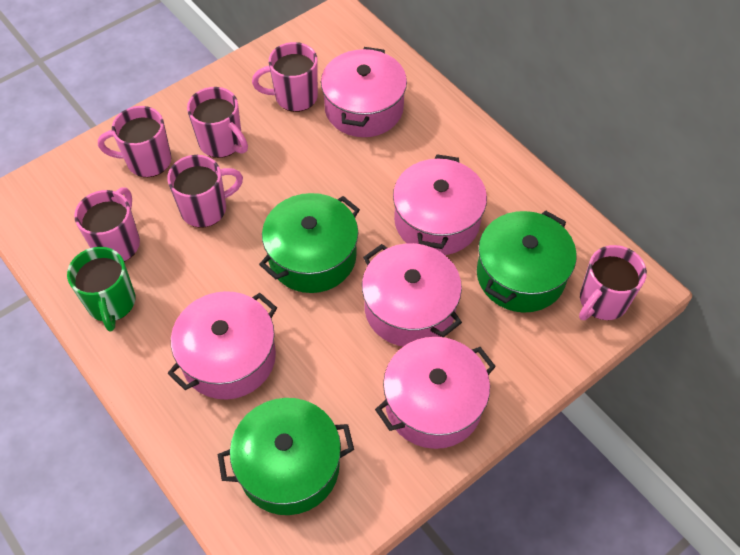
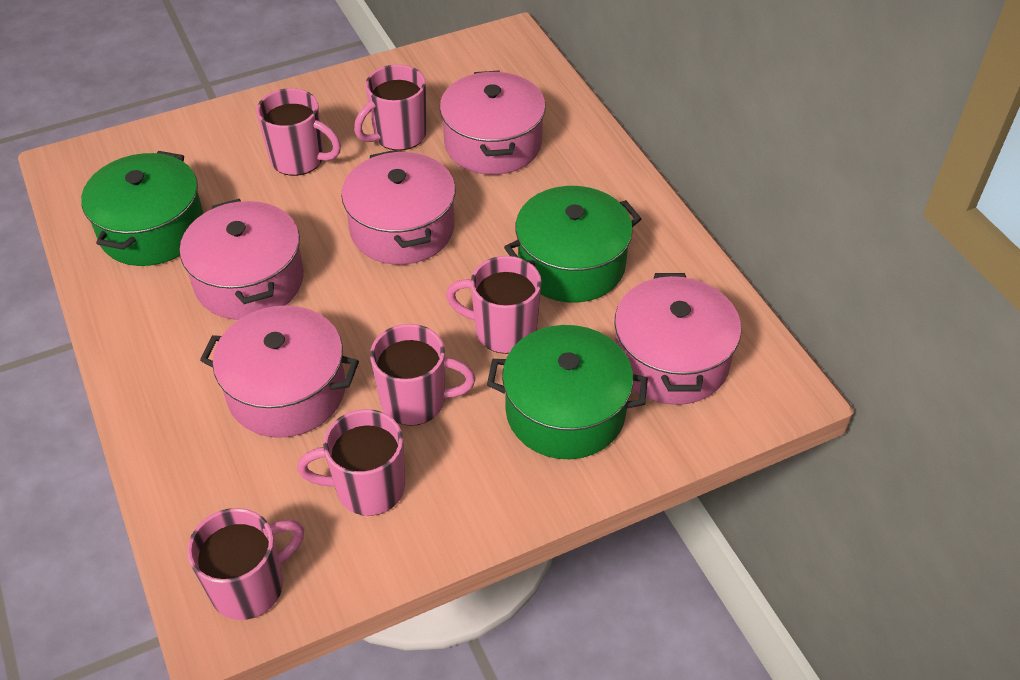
green mug: [67,247,135,331] = 1 -> none = 0

